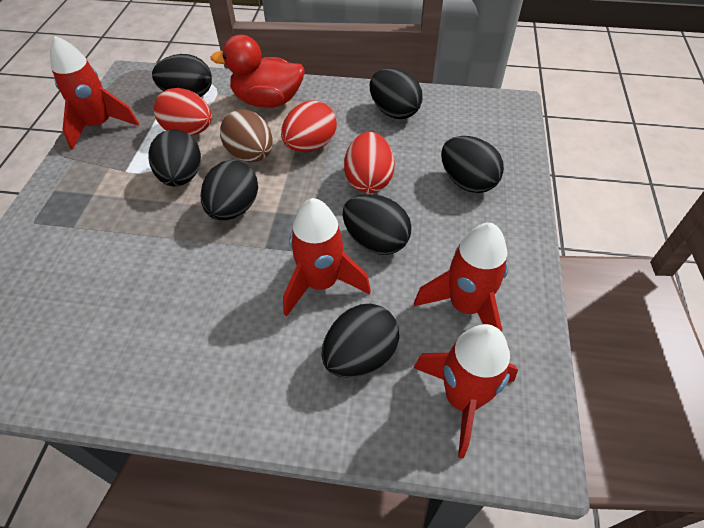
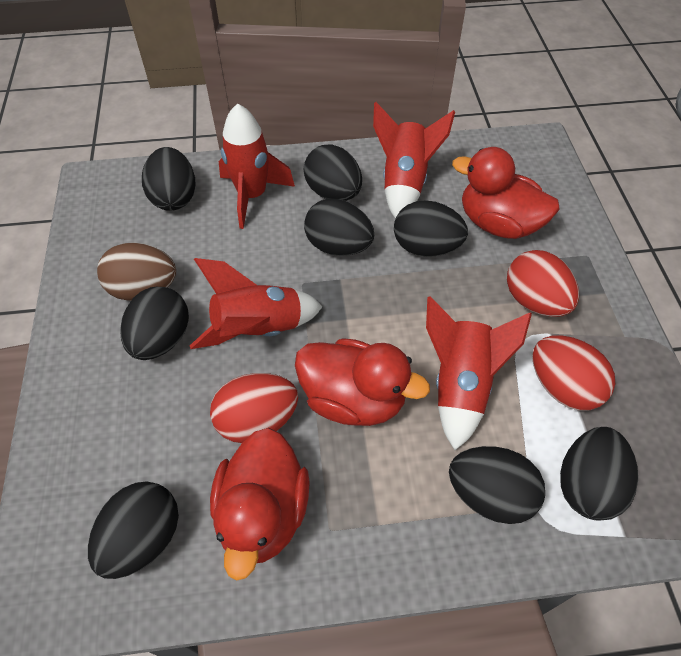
black egg: [148,129,201,186] [152,54,212,97] [201,160,258,220] [322,304,399,378] [343,194,412,255] [370,68,423,119] [441,136,504,193] = 7 -> [88,481,179,579] [120,287,189,360] [142,147,196,211] [303,144,362,201] [304,199,374,256] [394,200,468,257] [449,446,545,524] [560,427,638,521] = 8
red duck: [211,35,305,108] = 1 -> [210,428,310,580] [295,338,430,426] [452,147,560,239] = 3

